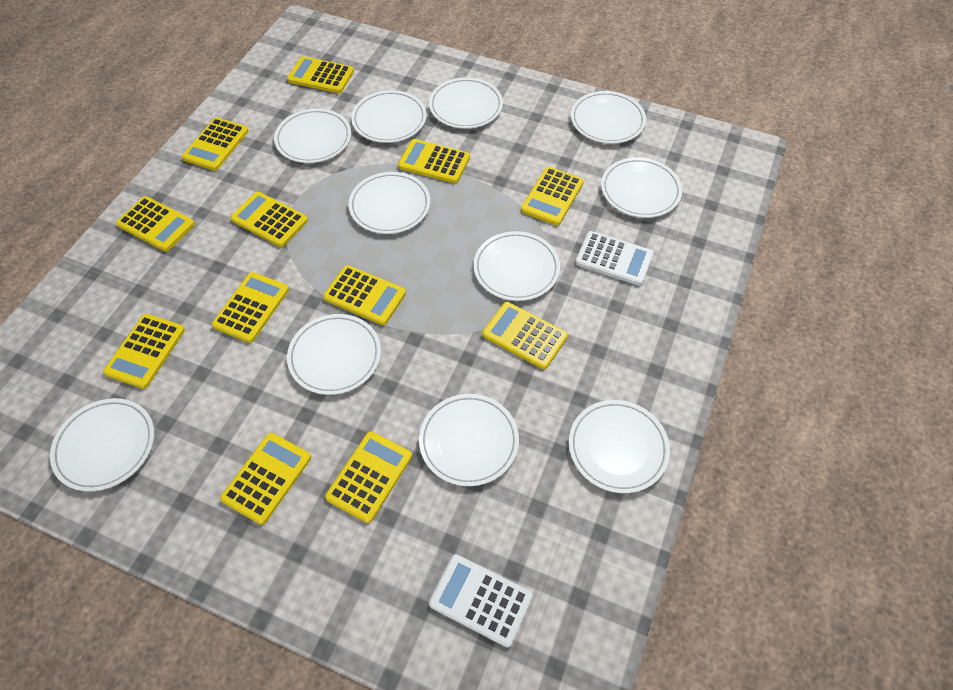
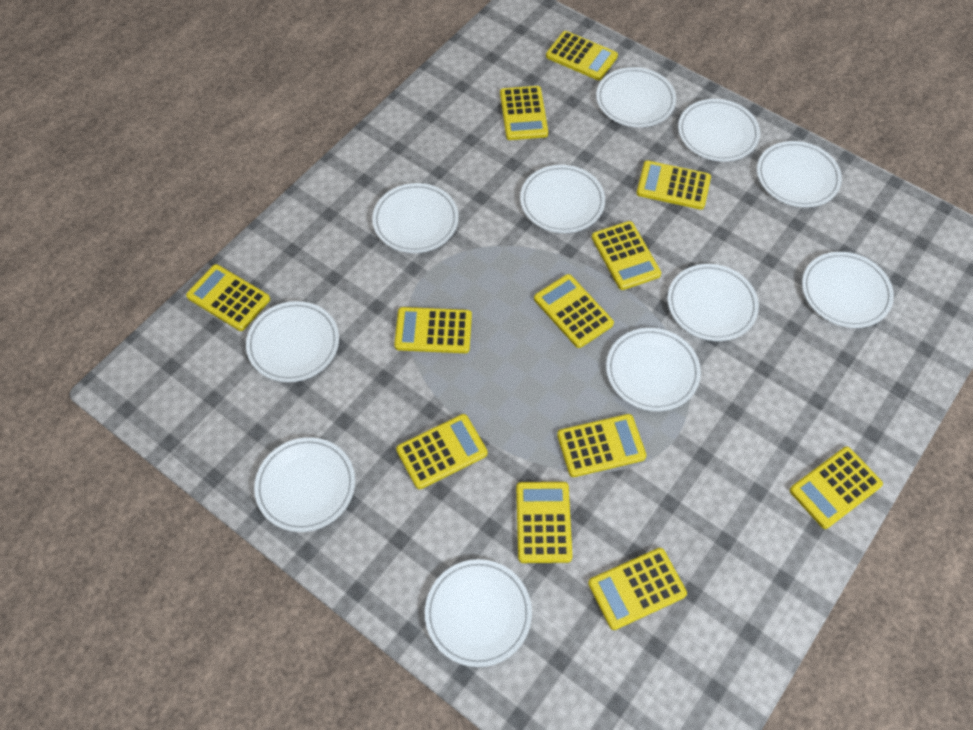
white calculator: [429,554,533,647] [575,231,654,286] = 2 -> none = 0

